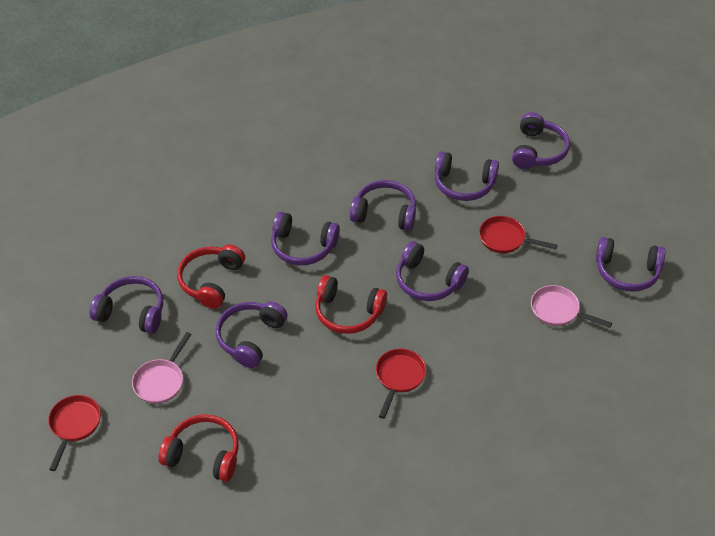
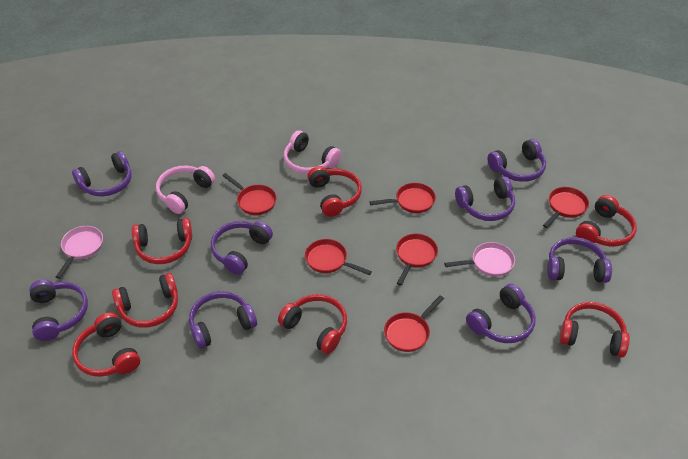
pink headphones: none = 0 -> [156,165,215,214] [284,130,341,174] = 2
red headphones: [159,414,239,482] [177,245,245,309] [315,275,387,334] = 3 -> [72,312,140,377] [112,273,178,328] [132,218,192,264] [278,294,347,354] [307,166,362,217] [560,302,630,358] [576,195,637,247] = 7
red pan: [48,395,101,471] [376,349,426,419] [479,216,558,253] = 3 -> [222,173,277,215] [305,239,372,275] [369,183,436,213] [384,296,444,352] [396,234,438,286] [543,187,589,228] = 6

